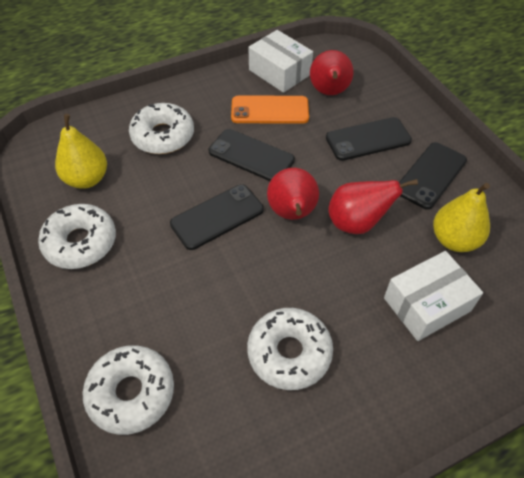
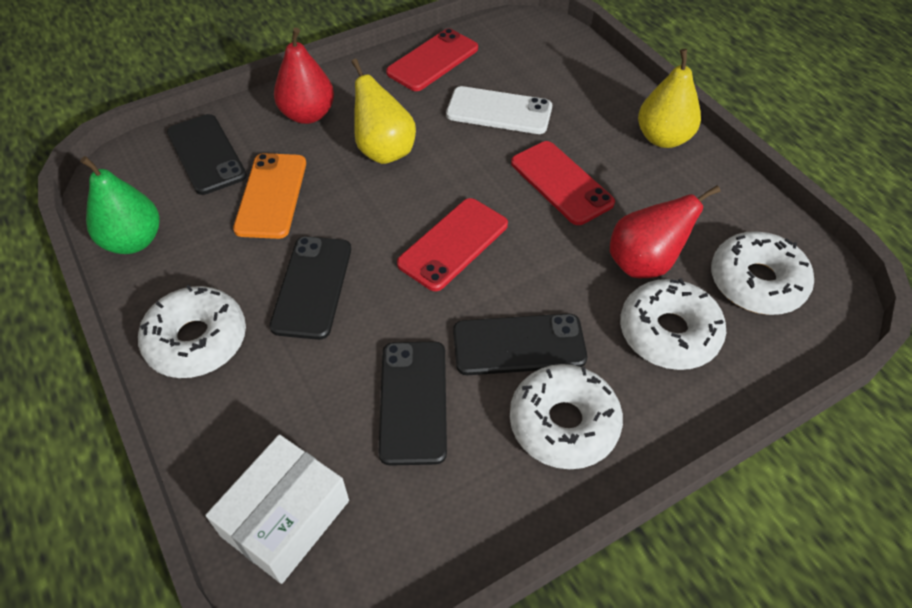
green pear: none = 0 -> [80,156,160,254] = 1
red pear: [267,168,319,220] [310,50,354,95] [328,179,418,234] = 3 -> [274,28,334,124] [610,185,721,278] = 2
red phone: none = 0 -> [386,28,478,91] [397,198,508,291] [511,141,615,225] = 3
white box: [248,30,313,93] [384,251,483,341] = 2 -> [206,434,349,584] = 1
white phone: none = 0 -> [446,86,552,134] = 1

